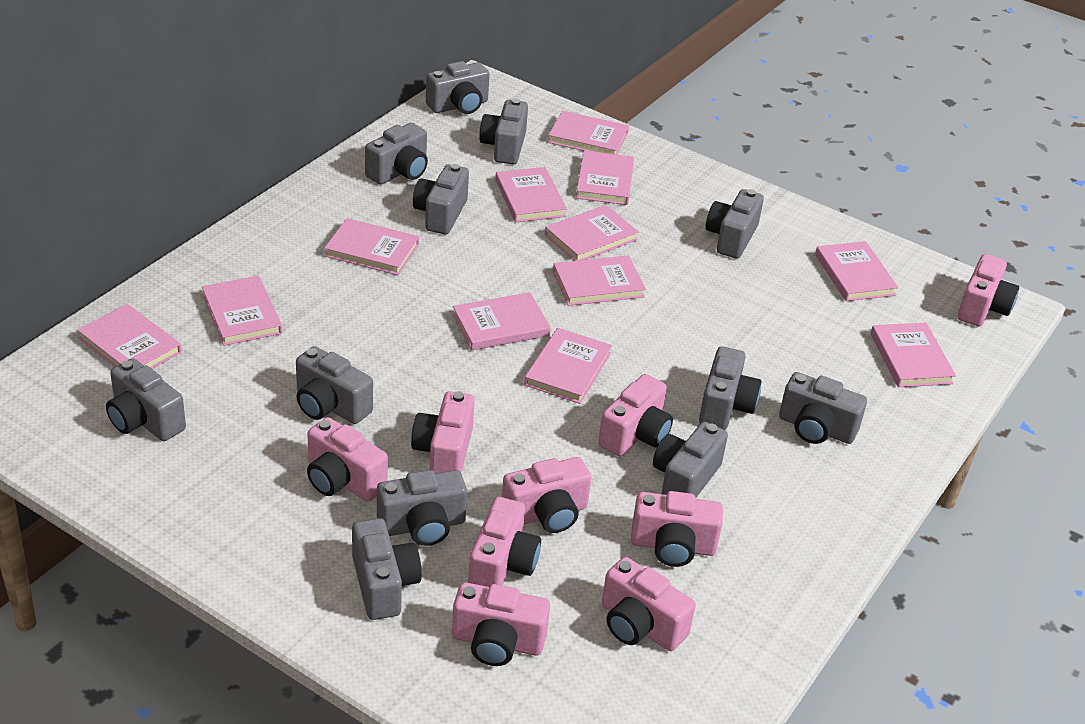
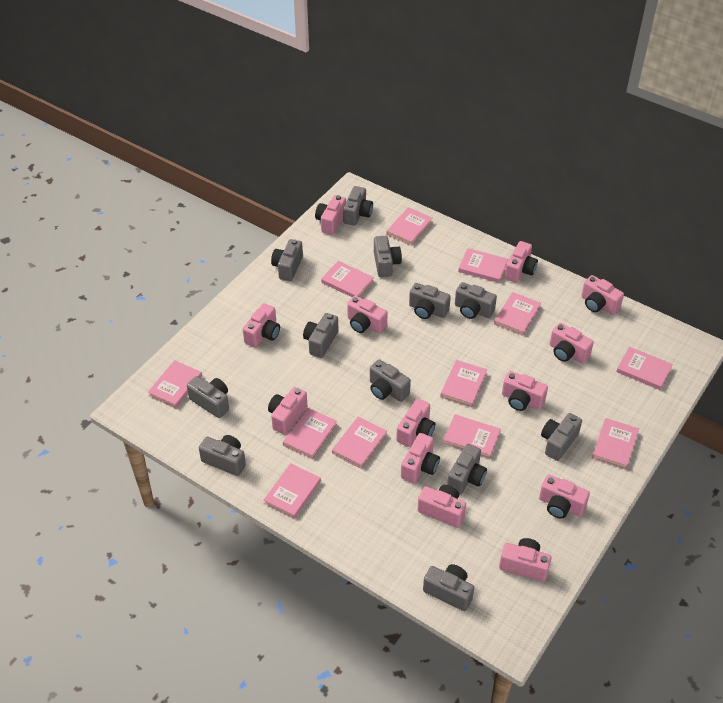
pink camera: [307,417,388,501] [411,391,475,473] [452,582,550,666] [468,497,541,587] [502,457,591,533] [598,374,673,457] [602,557,696,651] [631,491,723,567] [957,254,1019,327] = 9 -> [243,303,280,348] [268,387,307,435] [315,195,346,235] [347,296,388,334] [396,399,435,447] [401,433,440,483] [418,485,466,528] [499,538,551,582] [502,371,548,411] [505,241,538,283] [539,475,590,518] [550,323,594,363] [581,275,624,315] = 13

